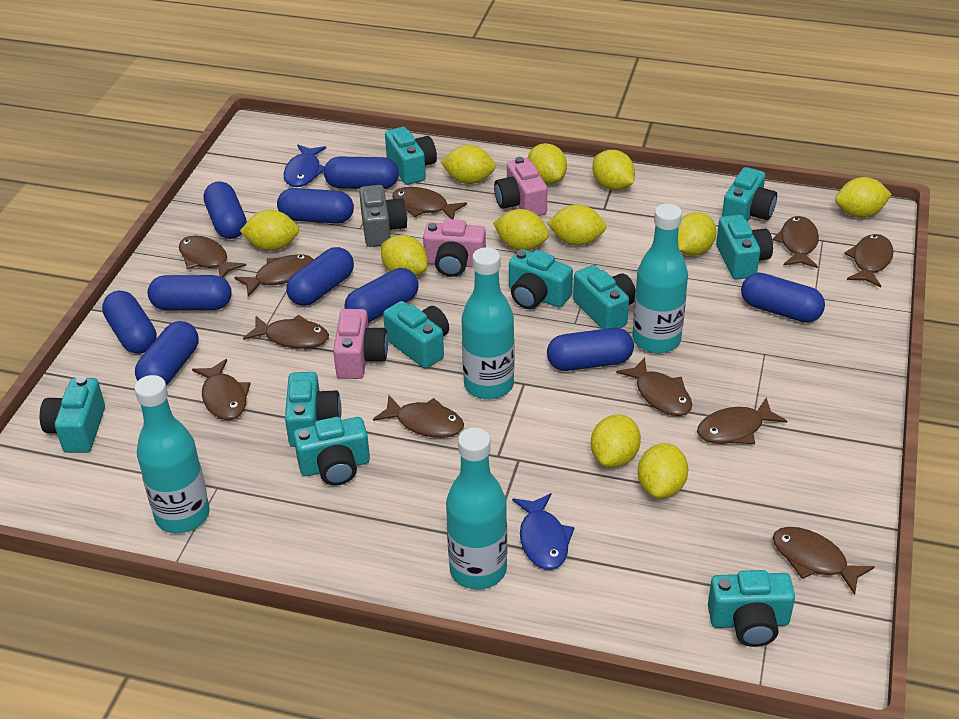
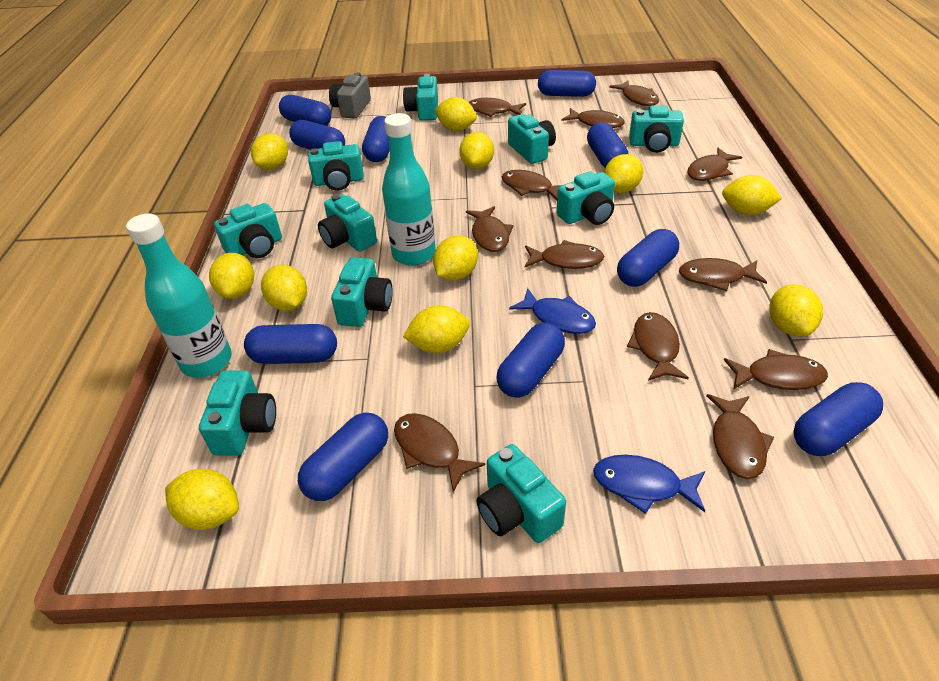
brown fish: [179,235,246,278] [192,359,251,420] [234,254,314,297] [243,315,329,349] [373,395,464,438] [392,187,467,219] [616,357,692,416] [697,397,787,444] [773,216,819,268] [773,527,874,595] [844,234,894,288] = 11 -> [394,413,485,492] [466,206,513,252] [469,98,526,117] [502,170,562,200] [525,240,604,269] [562,108,625,128] [609,80,659,106] [627,312,689,381] [679,258,767,291] [688,148,742,181] [706,394,774,479] [724,349,828,390] = 12
pink camera: [333,309,388,379] [423,219,486,277] [494,157,547,216] = 3 -> none = 0
turquoise bottle: [134,375,210,533] [446,428,507,590] [461,247,514,399] [632,204,688,353] = 4 -> [126,214,232,378] [382,113,436,266] = 2

